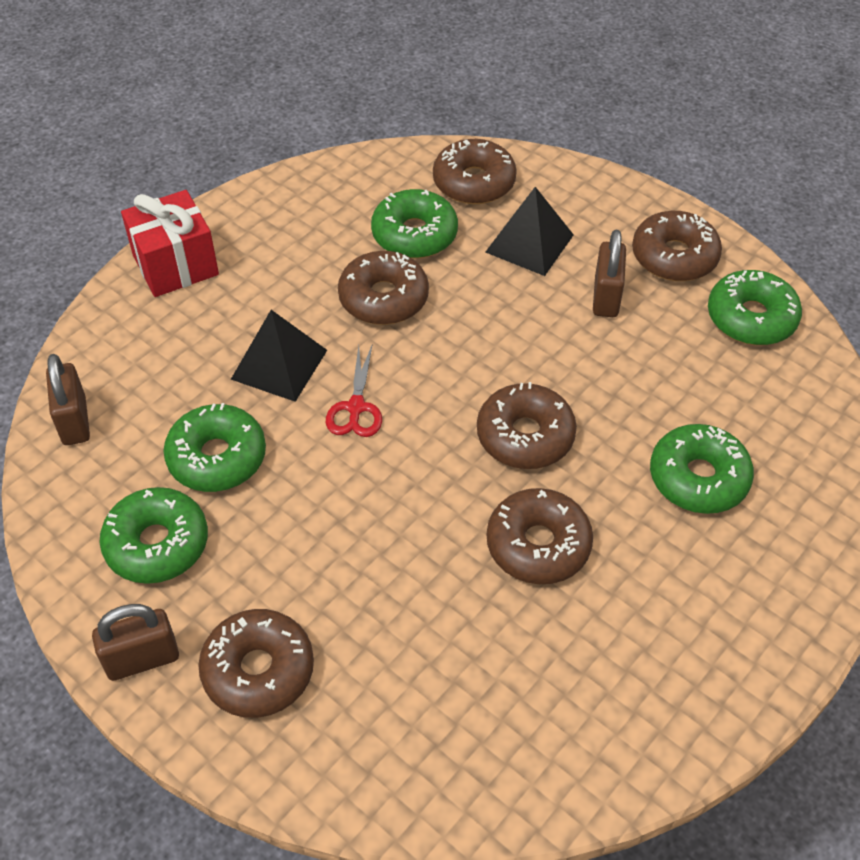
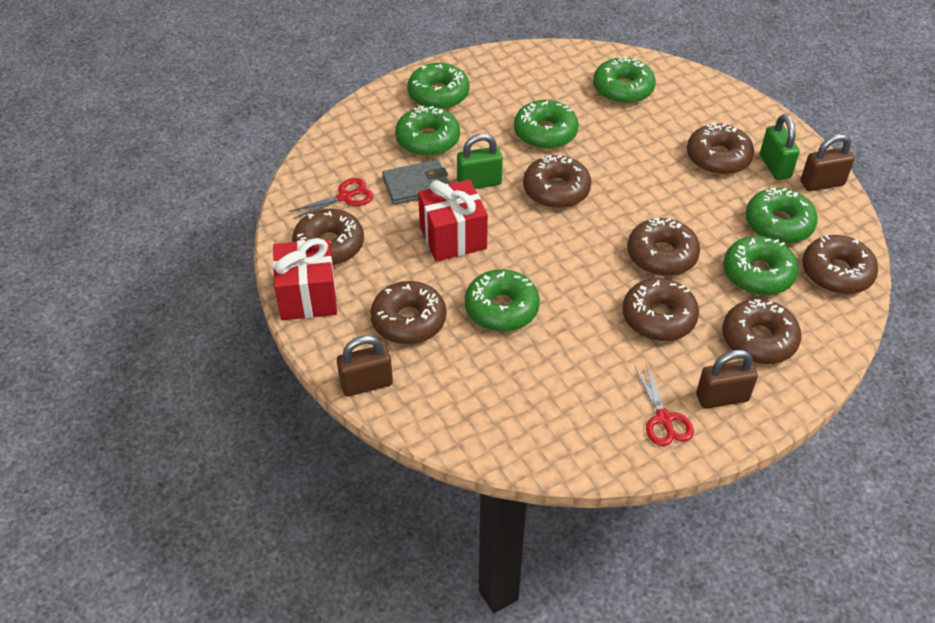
black pyramid: [231,310,327,402] [486,187,574,276] = 2 -> none = 0
brown donut: [198,609,314,718] [338,251,429,325] [433,139,517,204] [477,382,577,469] [487,488,593,584] [632,211,722,281] = 6 -> [292,209,364,265] [370,281,446,344] [523,155,591,209] [623,278,699,341] [627,218,700,276] [687,123,754,175] [722,299,801,364] [802,235,878,294] = 8
green donut: [100,487,208,584] [163,403,266,492] [371,189,458,258] [650,424,754,514] [708,270,802,345] = 5 -> [395,106,460,156] [407,63,470,109] [465,269,540,332] [514,100,579,149] [593,56,656,104] [723,236,798,295] [746,188,818,244] = 7
green padlock: none = 0 -> [457,134,503,189] [760,114,800,180] = 2
grey wallet: none = 0 -> [382,160,450,205] = 1
red gift: [121,190,219,297] = 1 -> [273,238,337,320] [418,180,488,262] = 2
red scissors: [326,343,382,437] = 1 -> [289,178,373,219] [635,364,694,446] = 2

